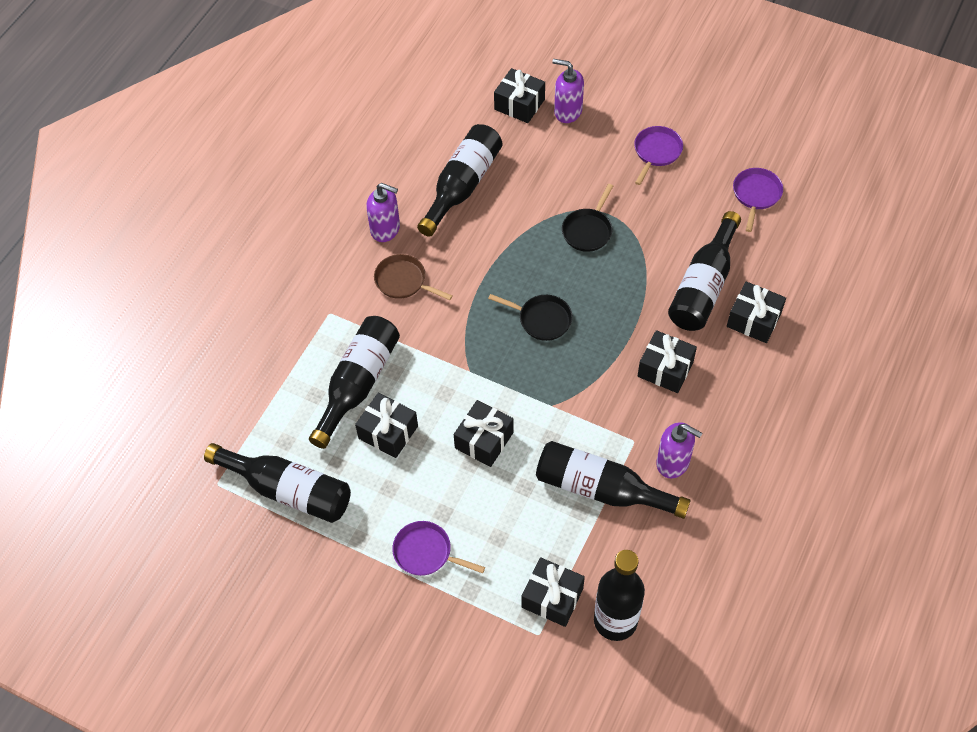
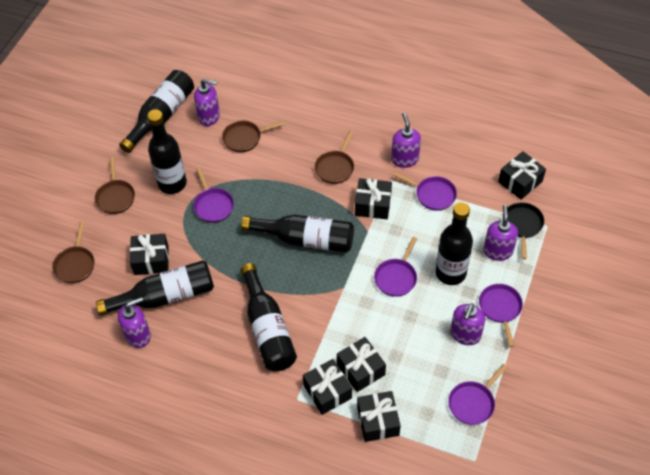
black pan: [488,294,573,341] [562,184,613,252] = 2 -> [503,202,544,259] = 1
brown pan: [374,254,453,300] = 1 -> [52,222,95,283] [95,158,135,214] [222,121,285,152] [315,131,354,184] = 4
purple pan: [392,521,485,576] [634,126,683,185] [733,168,783,232] = 3 -> [193,168,234,223] [374,237,417,297] [393,172,457,211] [448,364,507,425] [479,284,523,347] = 5
purple soap dispenser: [366,183,400,242] [553,59,584,123] [656,422,702,478] = 3 -> [118,297,151,348] [194,79,220,126] [391,112,421,168] [450,303,485,345] [483,205,518,261] = 5

